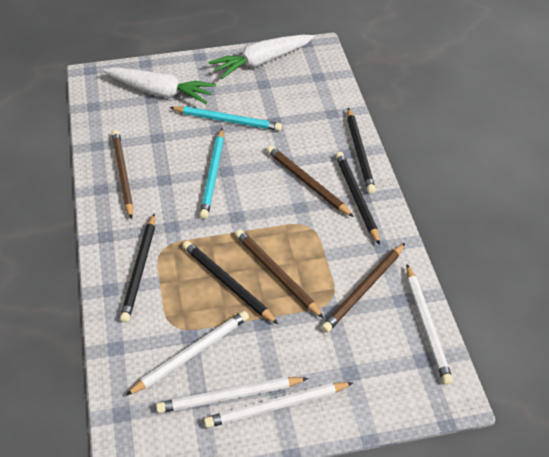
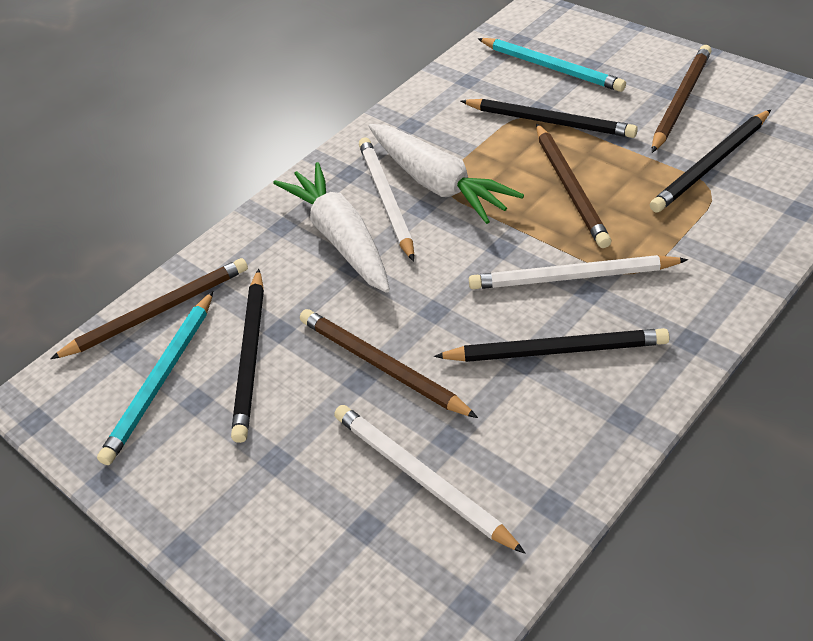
white pencil: [126,311,249,395] [156,377,308,413] [204,382,353,428] [406,265,453,385] = 4 -> [334,405,526,554] [359,138,414,261] [469,255,688,289] = 3

